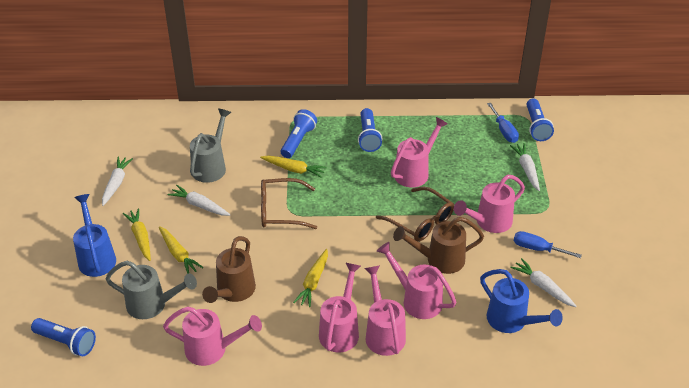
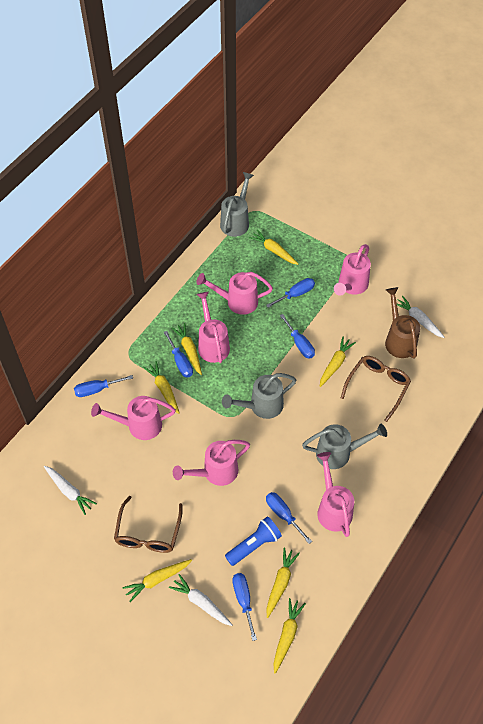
blue flashlight: [31,318,96,357] [281,109,317,158] [358,108,382,152] [527,98,554,141] = 4 -> [225,516,282,566] = 1
blue screwdriver: [487,103,519,143] [514,231,582,258] = 2 -> [74,375,133,397] [164,331,193,378] [232,573,257,641] [266,278,315,308] [266,492,312,544] [280,314,315,359] = 6
blue watering can: [73,194,116,277] [480,269,563,333] = 2 -> none = 0
brown watering can: [202,236,256,303] [393,217,484,274] = 2 -> [385,287,420,359] = 1
grey watering can: [105,261,197,319] [190,108,231,183] = 2 -> [220,172,254,237] [222,373,296,419] [302,424,387,469] = 3
white carrot: [102,157,133,206] [167,185,230,216] [510,143,540,191] [510,258,577,307] = 4 -> [44,466,97,515] [169,574,232,626] [397,296,445,338] = 3
yellow carrot: [123,208,151,261] [159,226,204,274] [260,155,327,178] [293,249,328,307] = 4 -> [122,559,192,602] [143,361,180,414] [172,323,202,375] [249,230,298,265] [266,547,300,618] [274,598,306,674] [320,337,356,387] = 7

